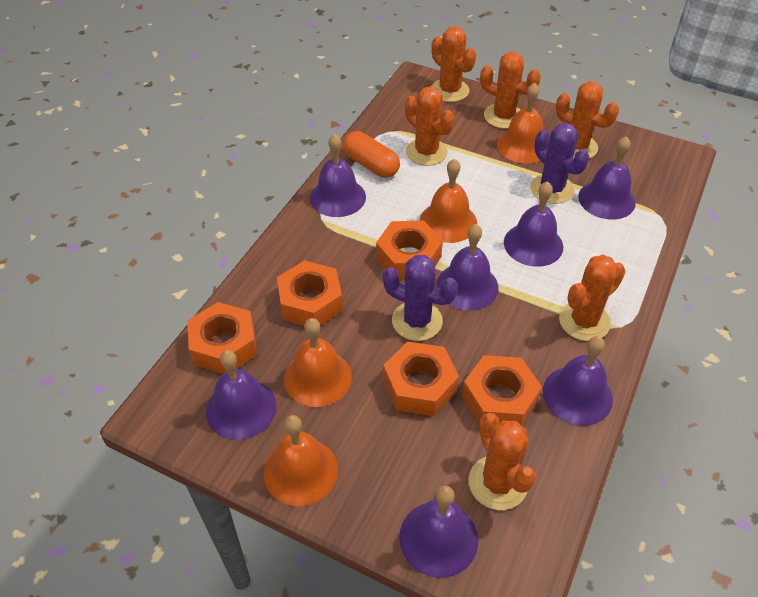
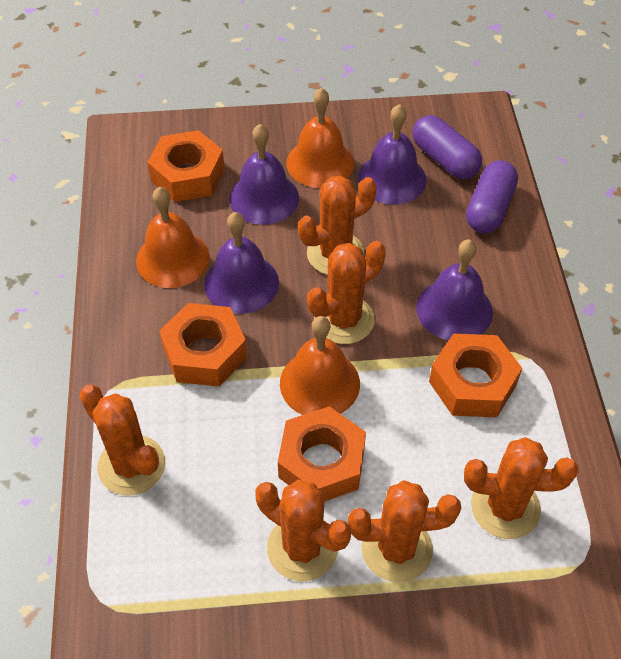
orange bell: [264,415,338,506] [284,318,352,407] [420,159,477,243] [497,83,544,164] = 4 -> [136,186,210,288] [280,316,360,415] [286,88,354,188] = 3
orange capsule: [343,131,400,178] = 1 -> none = 0
orange nut: [187,302,257,374] [277,260,343,326] [376,220,443,280] [383,341,459,416] [462,355,542,426] = 5 -> [147,130,225,202] [159,303,247,387] [278,406,366,501] [429,334,522,417] = 4
purple bell: [206,350,277,440] [310,134,366,217] [399,486,478,578] [437,224,499,310] [504,181,563,267] [543,336,613,426] [578,136,635,220] = 7 -> [204,212,279,314] [229,124,299,225] [358,104,426,205] [416,239,493,340] = 4
purple cactus: [383,255,458,341] [530,123,589,204] = 2 -> none = 0
purple capsule: none = 0 -> [412,115,482,179] [466,160,518,233] = 2

